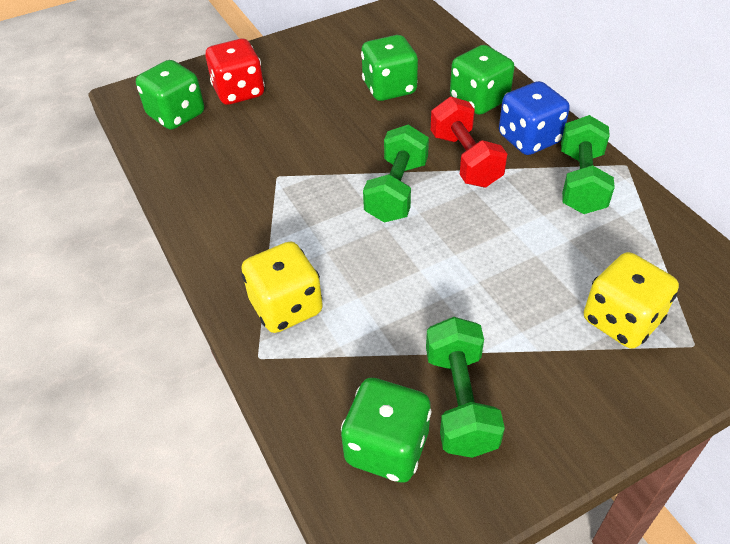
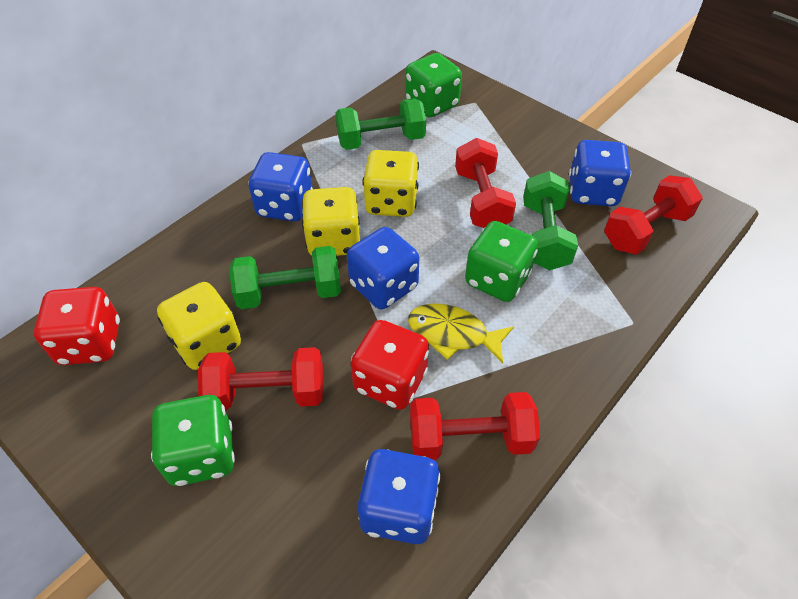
blue dice: [499,81,570,155] = 1 -> [248,152,313,222] [347,227,419,309] [358,449,440,544] [569,140,631,206] = 4
green dice: [136,60,204,130] [341,378,432,483] [361,35,418,101] [450,45,515,115] = 4 -> [151,395,235,486] [405,53,462,118] [465,221,538,302] = 3
red dice: [205,39,265,105] = 1 -> [34,287,120,365] [351,320,429,410] = 2
red dumbbell: [431,97,507,187] = 1 -> [198,347,324,411] [410,392,540,460] [455,138,516,228] [604,175,703,255] = 4
yellow dice: [241,241,323,333] [584,252,679,349] = 2 -> [157,282,241,370] [302,187,360,256] [363,150,419,217] = 3
yellow fish: none = 0 -> [408,304,514,364] = 1

